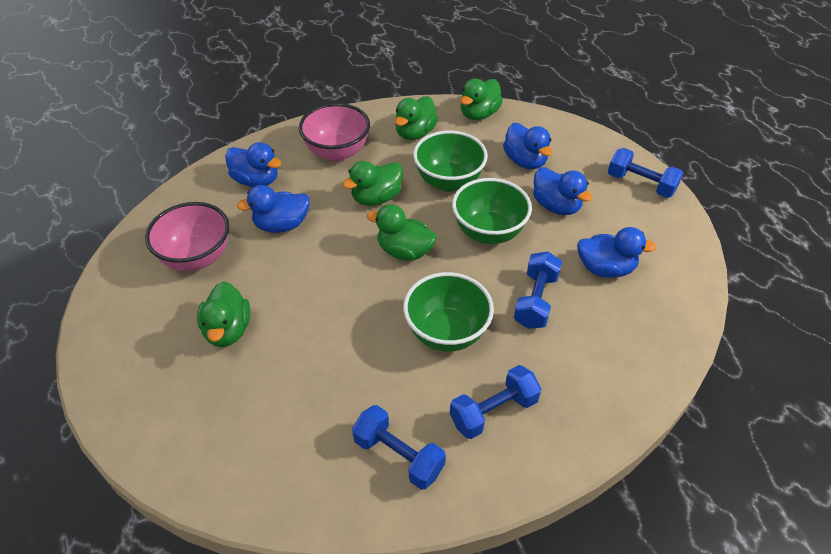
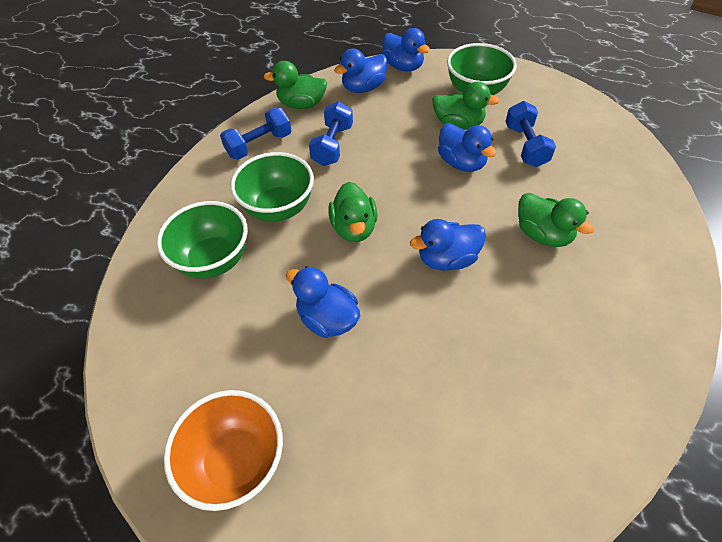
blue dumbbell: [352,405,446,490] [450,365,541,439] [514,251,562,329] [608,148,683,198] = 4 -> [220,108,292,160] [309,101,353,166] [505,101,556,167] = 3
green duck: [197,281,250,347] [342,161,403,206] [367,204,437,261] [395,96,438,140] [460,78,503,120] = 5 -> [264,61,327,109] [328,182,378,242] [432,82,500,130] [518,193,594,247] = 4
orange bowl: none = 0 -> [164,390,283,511] = 1
pink bowl: [145,202,229,271] [299,103,370,162] = 2 -> none = 0

